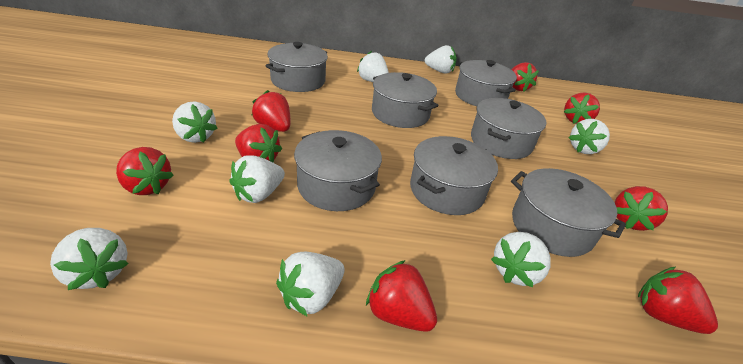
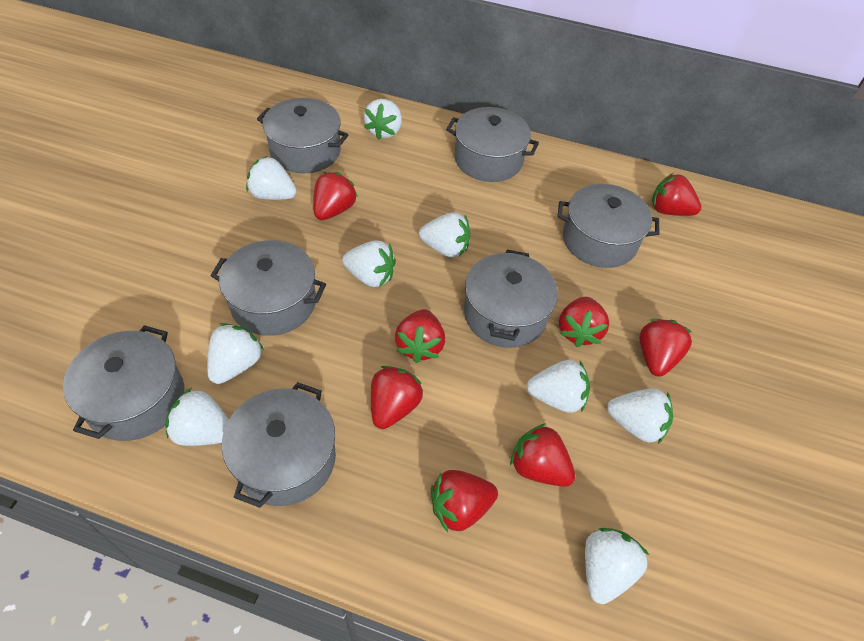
white strawberry: [50,228,129,290] [172,101,217,143] [229,155,285,203] [276,252,344,316] [357,51,389,82] [425,45,457,74] [491,232,551,288] [569,119,610,154] = 8 -> [165,388,229,446] [207,323,264,384] [246,156,297,200] [342,240,396,287] [364,99,402,139] [419,212,471,257] [527,360,590,413] [585,528,649,604] [607,389,673,444] = 9

